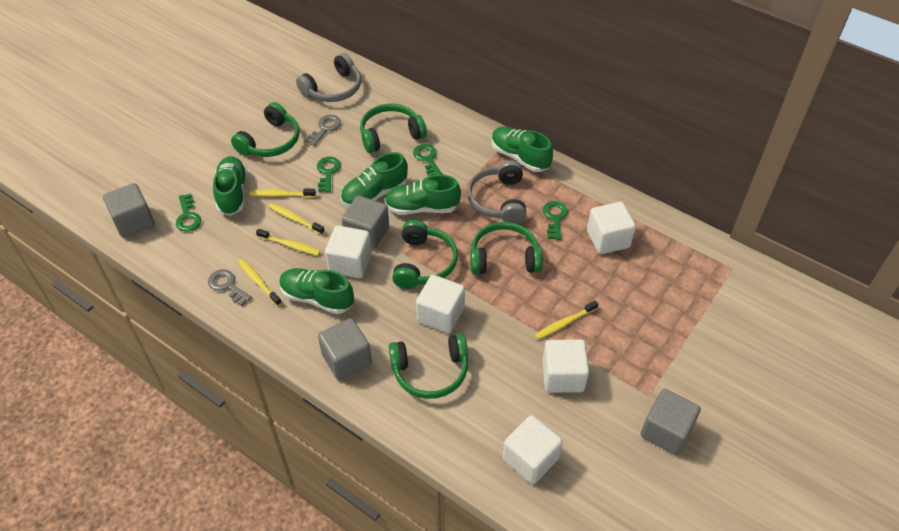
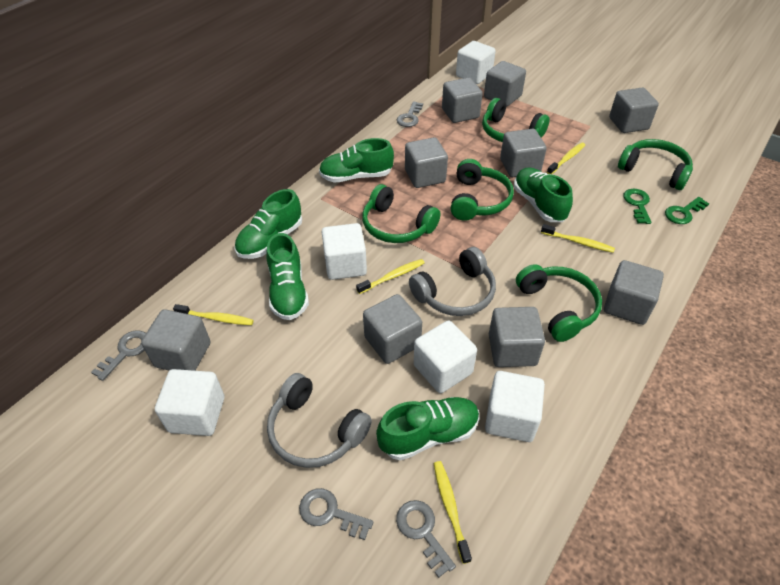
green key: [176,194,201,232] [317,157,341,192] [413,144,442,176] [543,201,568,240] = 4 -> [623,189,652,224] [665,197,709,224] = 2
grey cube: [103,183,155,238] [318,318,372,380] [342,195,389,250] [641,389,701,455] = 4 -> [141,309,210,371] [363,294,422,364] [405,137,448,188] [442,77,483,123] [484,61,526,106] [489,307,545,367] [500,129,547,177] [604,260,664,325] [609,88,659,133] = 9
grey key: [208,269,252,306] [305,115,341,146] = 2 -> [91,330,146,381] [299,488,373,540] [396,500,456,578] [397,101,423,127] = 4

